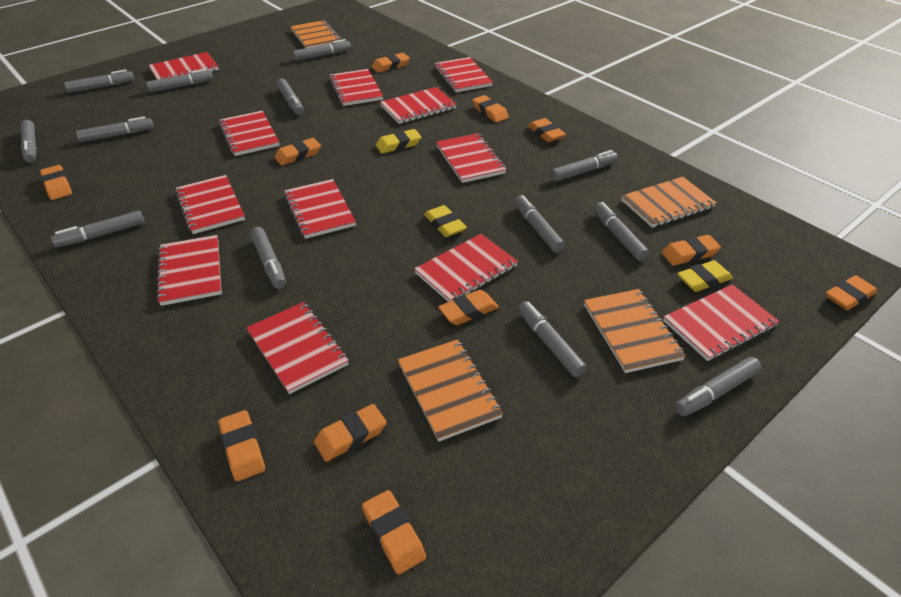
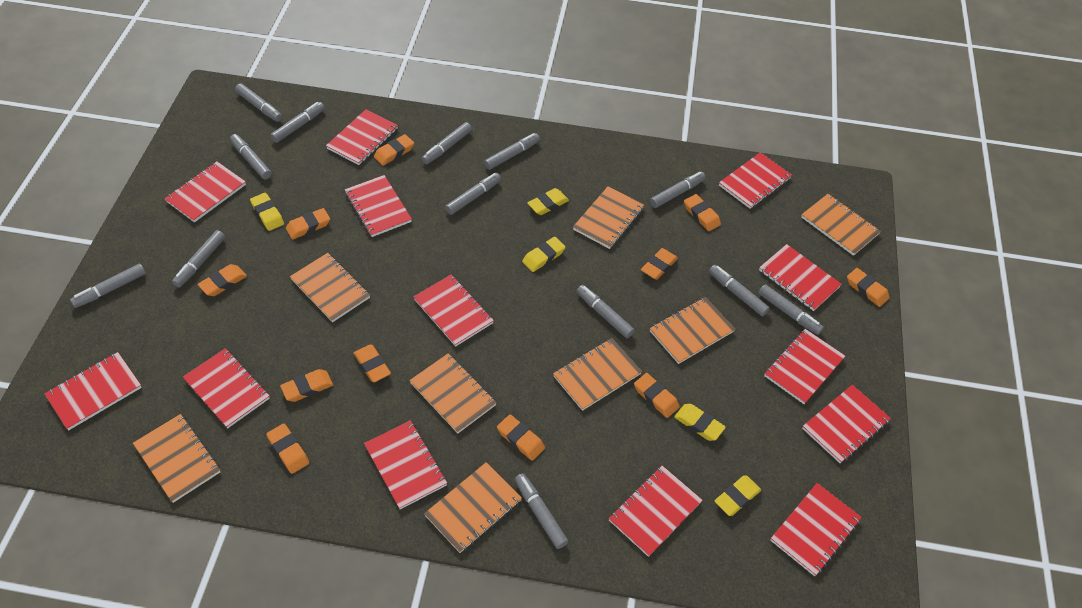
orange notebook: [291,20,341,48] [398,339,503,441] [584,289,686,373] [621,177,717,228] = 4 -> [133,414,221,503] [290,253,370,322] [409,353,497,433] [424,462,522,553] [553,338,642,411] [573,186,644,249] [650,297,735,364] [801,194,881,256] = 8
red notebook: [149,52,219,80] [156,235,222,306] [175,175,245,234] [219,111,280,156] [246,302,349,394] [284,179,356,239] [329,69,383,106] [380,87,457,124] [414,234,518,302] [435,57,493,92] [436,133,507,183] [663,284,780,361] = 12 -> [44,352,142,430] [164,162,246,222] [183,348,270,428] [326,109,398,165] [345,175,412,237] [364,420,447,509] [414,274,494,347] [609,466,702,557] [719,152,792,209] [759,244,842,311] [764,329,845,404] [770,483,862,576] [802,385,891,463] = 13
yellow eraser: [376,129,421,154] [424,205,467,237] [677,260,733,292] = 3 -> [250,193,284,231] [522,237,566,272] [527,188,569,215] [674,404,726,441] [715,475,761,516] = 5

